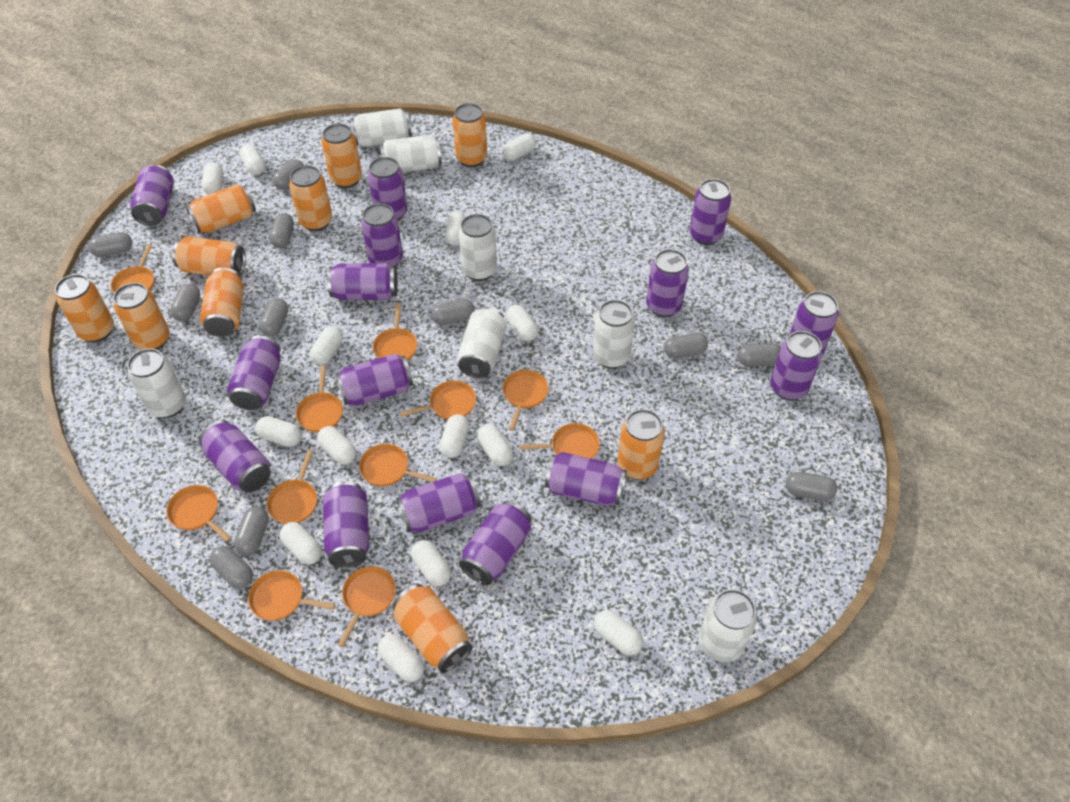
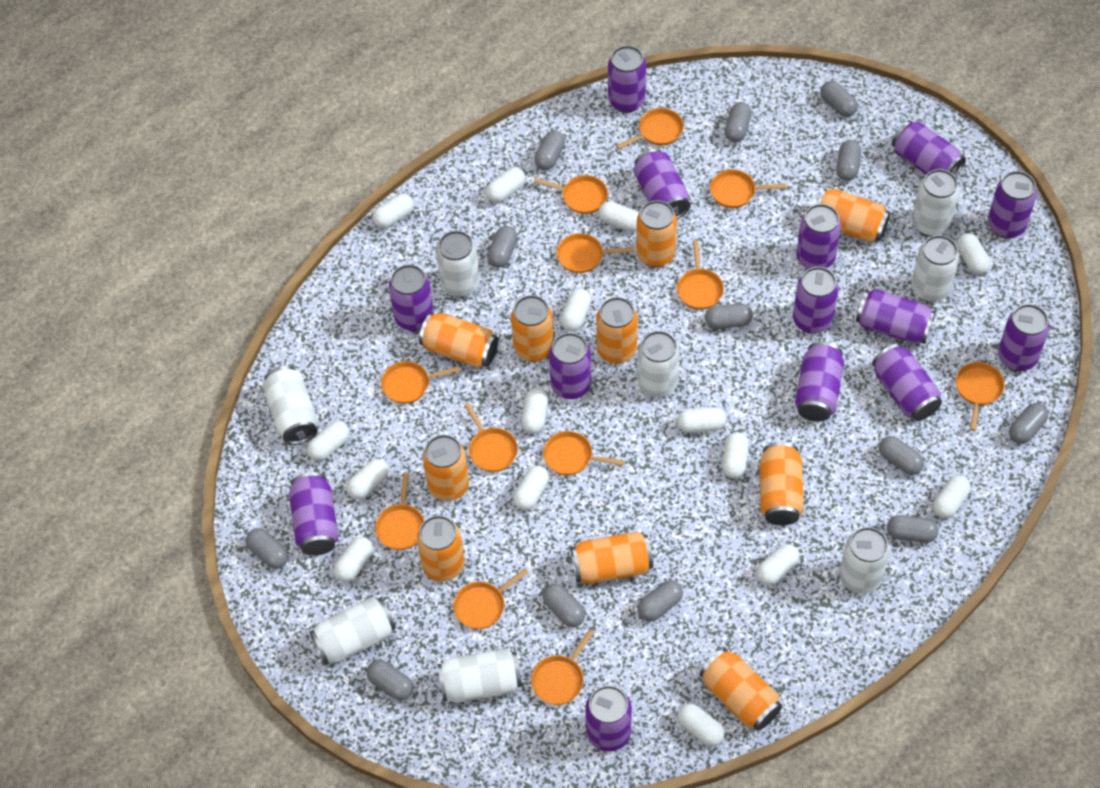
grey capsule: [88,232,133,257] [170,284,200,321] [209,546,253,589] [234,506,269,555] [259,298,288,337] [270,213,294,248] [273,159,304,190] [431,299,475,325] [664,333,708,358] [737,343,781,366] [786,472,837,501] = 11 -> [246,528,288,569] [366,660,414,700] [487,226,517,268] [534,131,565,170] [542,584,585,627] [638,580,683,621] [705,303,753,329] [725,102,752,142] [820,81,858,117] [836,140,861,181] [879,436,924,475] [887,515,938,543] [1009,403,1048,444] = 13
orange pan: [111,244,154,293] [166,485,231,542] [248,570,335,621] [266,450,317,524] [296,365,343,432] [338,566,396,647] [359,444,437,487] [373,303,418,361] [400,381,476,419] [503,370,549,431] [519,423,600,459] = 11 -> [375,473,424,550] [381,361,461,404] [453,568,529,629] [464,403,518,472] [531,629,594,705] [533,175,608,214] [543,431,625,475] [557,233,634,273] [616,108,684,149] [677,240,724,310] [710,169,787,208] [956,362,1005,431] = 12
purple can: [130,164,174,226] [199,420,271,492] [227,336,281,410] [323,481,370,567] [328,263,398,300] [336,354,413,405] [361,203,403,267] [368,157,408,221] [396,473,481,533] [459,501,532,585] [545,452,627,506] [646,249,689,317] [689,179,731,245] [771,331,822,400] [789,291,839,354] = 15 -> [289,472,338,555] [389,264,434,331] [549,333,591,399] [585,685,632,752] [608,46,646,113] [634,149,690,219] [793,267,839,334] [795,342,844,422] [796,204,841,269] [856,289,936,344] [872,344,942,421] [892,121,966,177] [988,171,1037,239] [998,304,1049,371] = 14
white can: [127,348,186,418] [351,108,412,147] [380,135,442,172] [458,306,507,378] [459,214,497,281] [593,300,635,369] [699,589,757,662] = 7 -> [262,366,317,445] [309,597,396,665] [436,231,480,298] [437,648,522,703] [637,331,680,398] [839,527,890,594] [911,235,959,303] [912,169,959,237] = 8
white capsule: [202,162,223,194] [240,144,265,175] [255,416,302,447] [279,522,322,565] [310,326,343,365] [317,426,357,465] [378,634,425,682] [411,540,451,586] [439,414,469,458] [445,211,466,246] [478,424,513,466] [503,133,536,161] [506,305,538,341] [594,610,643,655] = 14 -> [307,421,350,461] [334,537,373,582] [346,459,389,500] [372,194,414,229] [486,167,525,203] [513,466,549,511] [521,388,548,434] [560,289,591,332] [598,201,639,232] [677,407,726,433] [677,703,725,747] [722,432,749,479] [756,544,800,586] [933,475,971,519] [956,233,990,275] = 15

